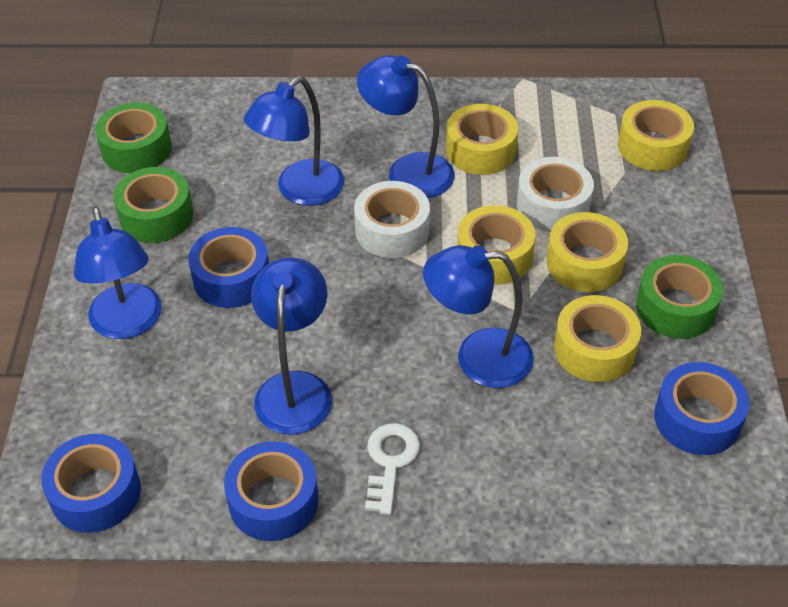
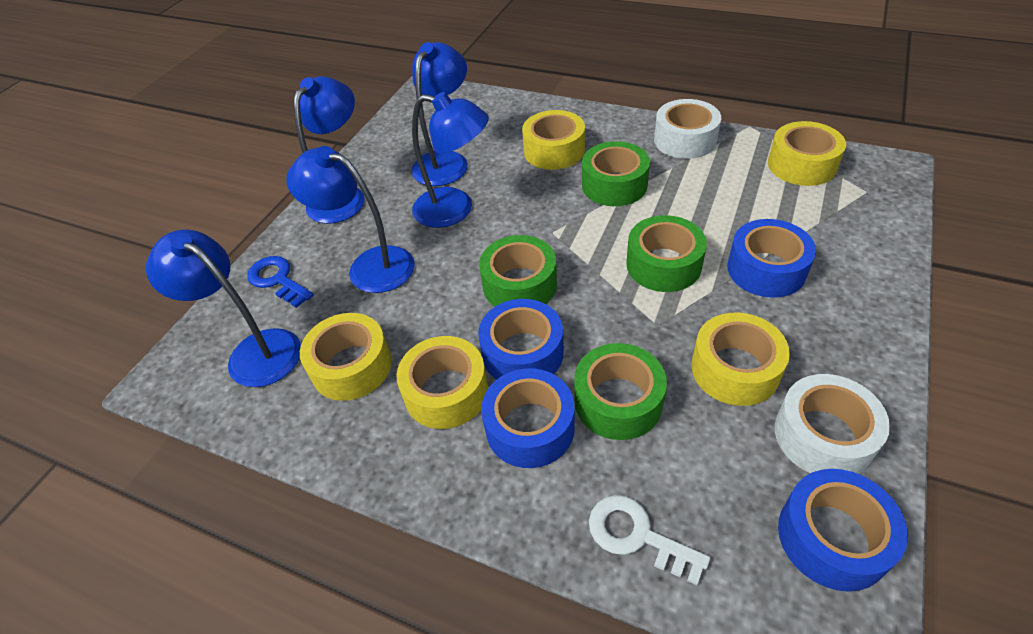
blue key: none = 0 -> [247,256,314,308] = 1
green tape: [95,103,172,173] [113,167,193,243] [636,255,723,339] = 3 -> [479,235,557,307] [574,343,667,440] [582,141,650,206] [626,215,707,292] = 4

